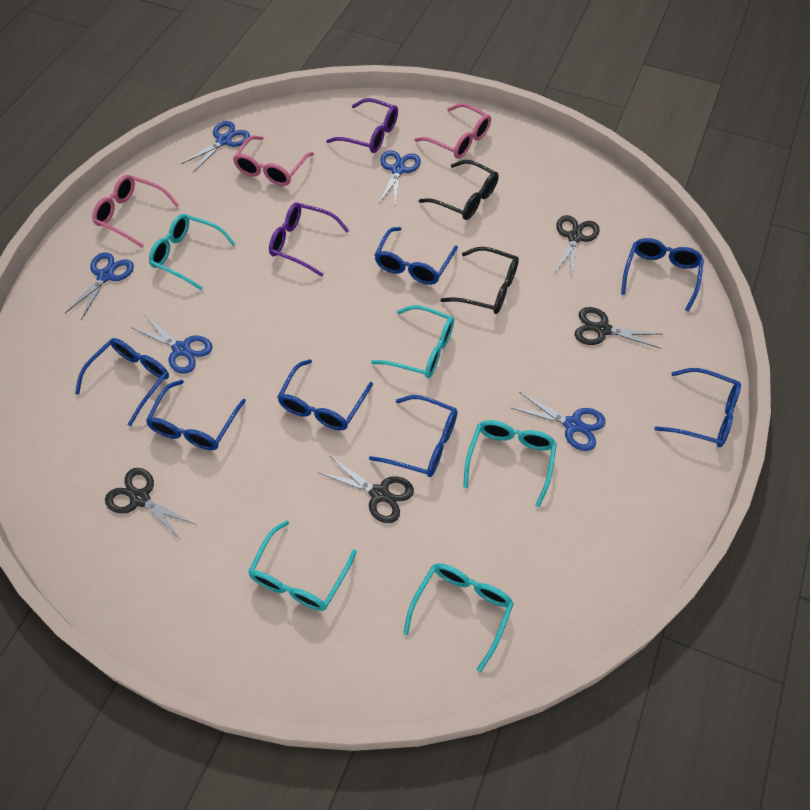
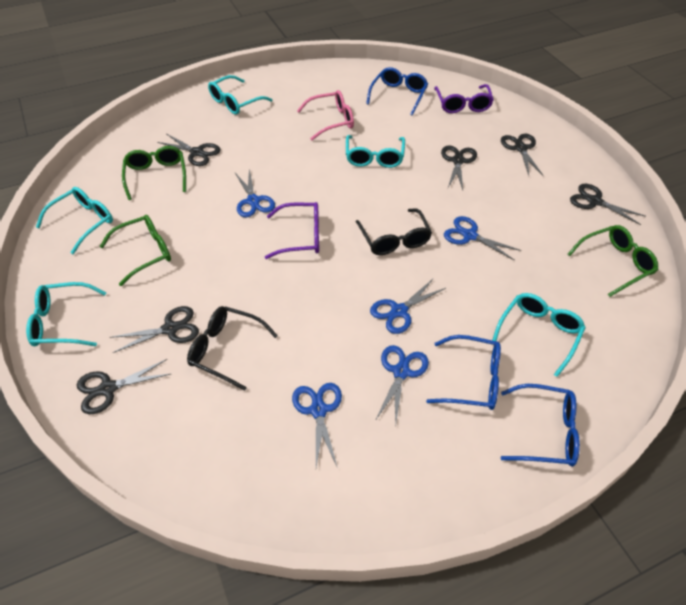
black scissors: [105,468,197,541] [318,456,414,523] [554,215,600,280] [575,307,662,349] = 4 -> [77,359,171,414] [110,306,199,353] [157,134,221,166] [441,145,477,190] [501,134,544,176] [570,184,646,225] = 6
blue glasses: [75,338,169,427] [146,380,246,450] [277,359,373,430] [369,395,457,477] [374,227,458,285] [621,238,704,312] [654,368,741,447] = 7 -> [366,67,428,116] [426,335,501,410] [501,384,580,467] = 3
green glasses: none = 0 -> [100,215,171,286] [122,146,186,200] [568,225,658,297] = 3
pink glasses: [92,175,179,248] [233,136,314,186] [414,103,491,159] = 3 -> [297,90,354,140] = 1

